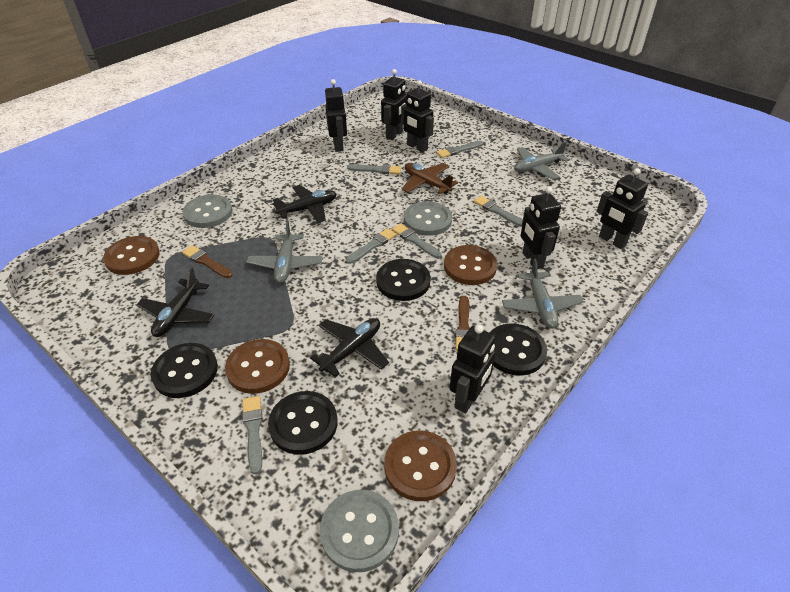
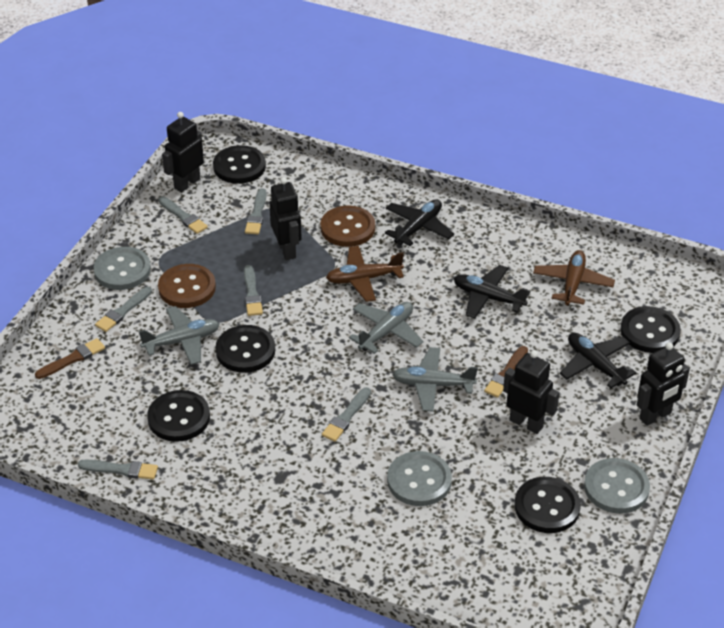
black button: [151,343,218,398] [268,391,338,455] [376,259,431,301] [489,323,547,376] = 4 -> [147,390,210,442] [213,145,266,184] [216,325,275,373] [514,477,581,533] [620,306,681,353] = 5
black robot: [325,79,347,152] [381,69,407,140] [401,80,434,153] [450,324,496,413] [521,187,561,269] [596,168,648,249] = 6 -> [162,112,204,192] [269,177,302,260] [503,350,560,434] [637,342,690,426] = 4
brown button: [103,236,160,275] [225,339,290,394] [384,431,457,501] [444,245,497,285] = 4 -> [158,264,216,308] [320,205,375,247] = 2
brown plane: [402,163,458,194] = 1 -> [326,246,404,302] [533,250,615,306] = 2

